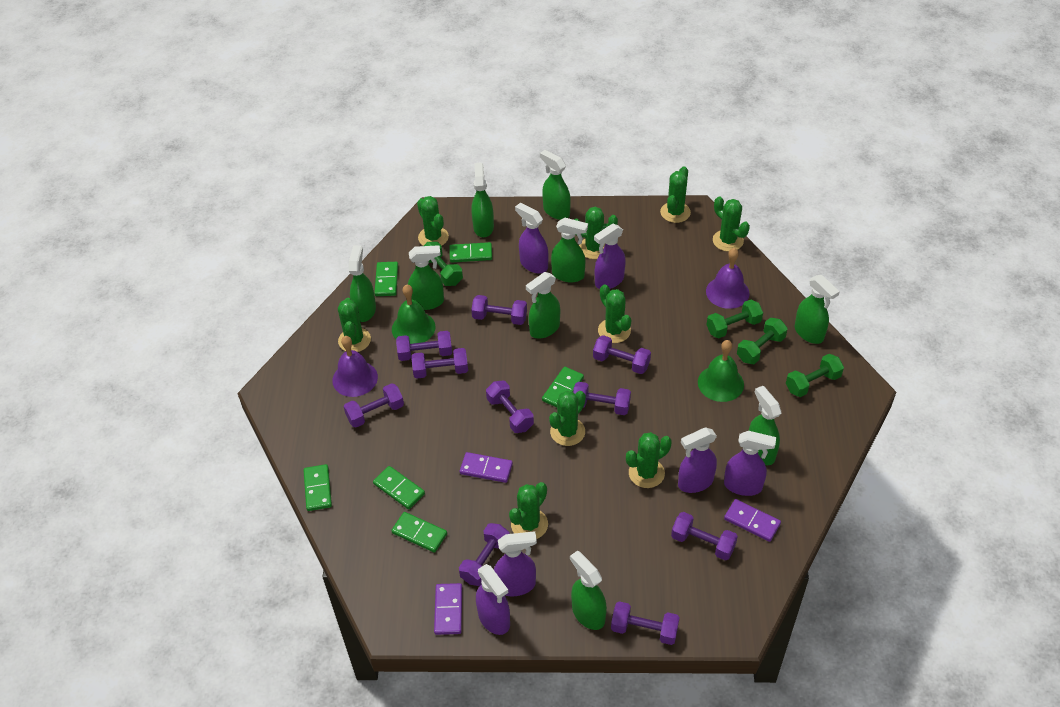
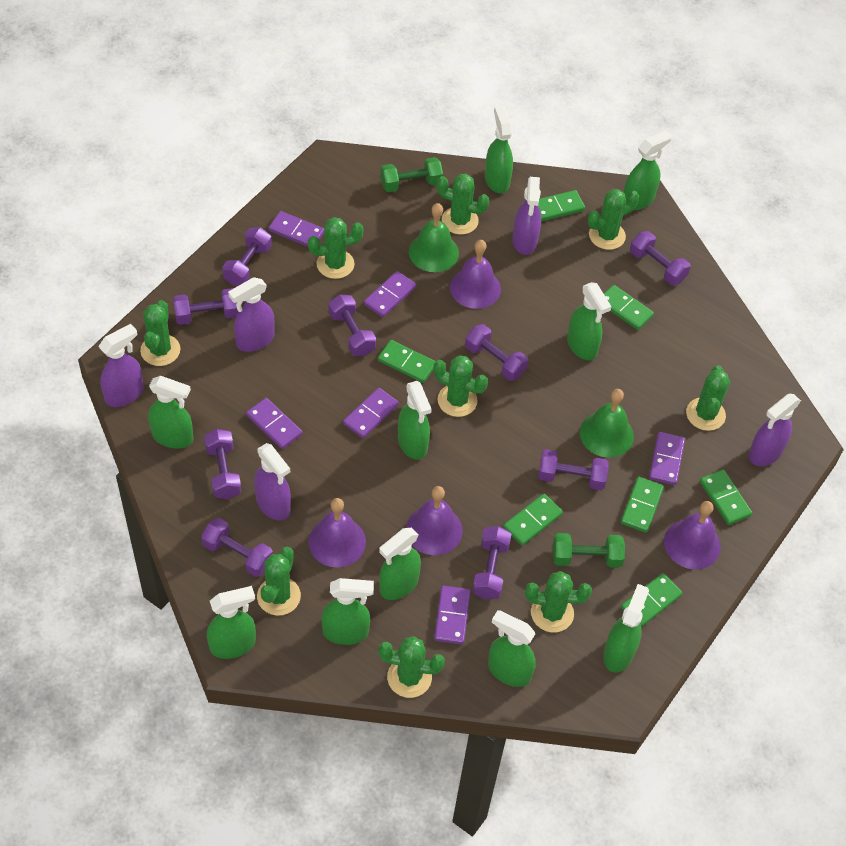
green domino: [304,464,332,511] [373,466,425,509] [374,262,398,296] [391,512,447,553] [449,242,492,263] [542,367,584,407] = 6 -> [378,340,436,383] [503,494,563,546] [538,190,585,222] [604,285,654,330] [621,477,664,533] [621,573,682,627] [700,469,752,525] = 7
green dumbbell: [424,242,463,286] [706,300,763,338] [737,318,788,364] [786,354,844,397] = 4 -> [381,157,443,192] [553,533,625,568] = 2
green spray bottle: [349,245,376,322] [408,245,444,310] [471,163,494,237] [526,272,560,339] [540,150,571,220] [551,218,588,282] [570,551,607,630] [749,386,782,465] [795,275,840,344] = 9 -> [148,376,193,449] [207,586,256,659] [321,578,374,645] [379,528,421,600] [398,381,432,460] [485,106,513,193] [488,610,536,687] [567,282,611,360] [603,584,649,673] [624,131,672,210] = 10
purple bell: [332,336,378,397] [706,248,749,309] = 2 -> [308,498,366,567] [406,486,463,555] [450,240,501,309] [664,501,720,570] = 4
purple domino: [434,583,462,635] [460,452,513,483] [724,499,781,542] = 3 -> [246,398,302,449] [269,211,324,247] [343,388,399,438] [364,271,416,317] [434,585,470,644] [649,432,685,485] = 6
purple dumbbell: [344,383,404,427] [396,331,452,361] [412,348,468,379] [459,523,510,586] [471,295,527,325] [486,381,534,433] [573,382,631,415] [593,335,651,374] [611,601,680,645] [671,512,738,560] = 10 -> [173,288,239,325] [201,518,273,577] [204,429,241,499] [222,227,272,286] [328,295,376,356] [465,324,528,381] [472,526,511,599] [538,449,609,490] [630,231,691,285] = 9
purple spray bottle: [476,564,510,635] [494,531,537,596] [515,203,548,274] [594,224,626,289] [678,427,717,493] [724,431,776,496] = 6 -> [98,324,144,407] [228,277,275,352] [254,443,291,521] [512,177,541,255] [748,394,801,466] = 5

